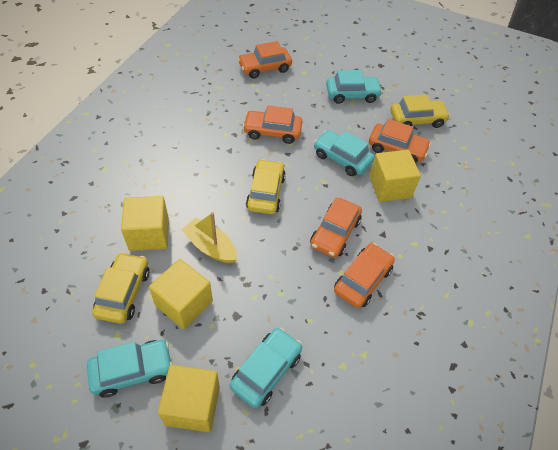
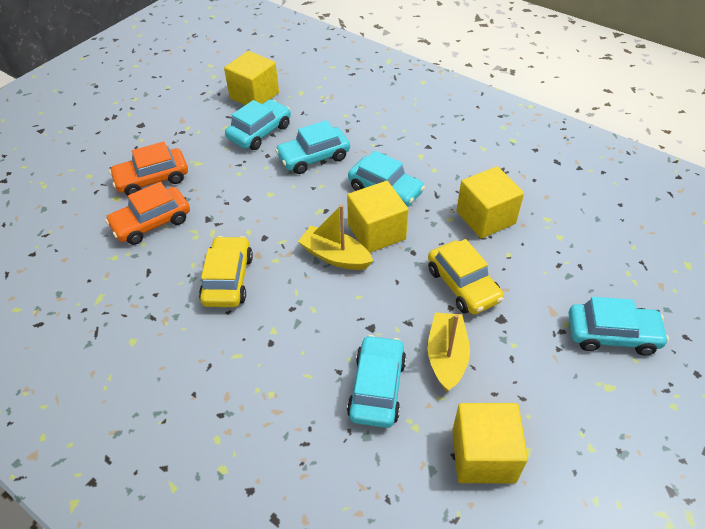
orange car: [238,41,292,78] [243,106,302,144] [310,198,362,258] [334,243,395,308] [369,119,431,163] = 5 -> [105,182,190,245] [109,142,188,195] = 2
turquoise car: [87,340,173,398] [230,328,302,408] [314,130,375,176] [326,70,382,104] = 4 -> [225,99,291,150] [275,120,350,174] [347,335,406,428] [348,151,425,207] [569,297,669,355] = 5
yellow boat: [182,212,237,263] = 1 -> [298,205,373,270] [427,313,470,391] = 2
yellow car: [92,252,150,324] [246,159,286,214] [391,95,450,128] = 3 -> [199,236,253,307] [428,239,504,315] = 2

